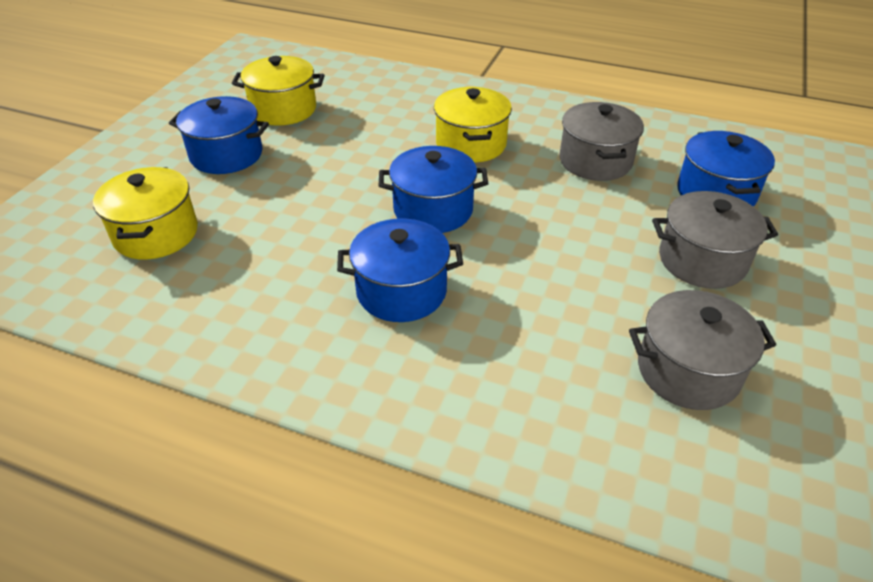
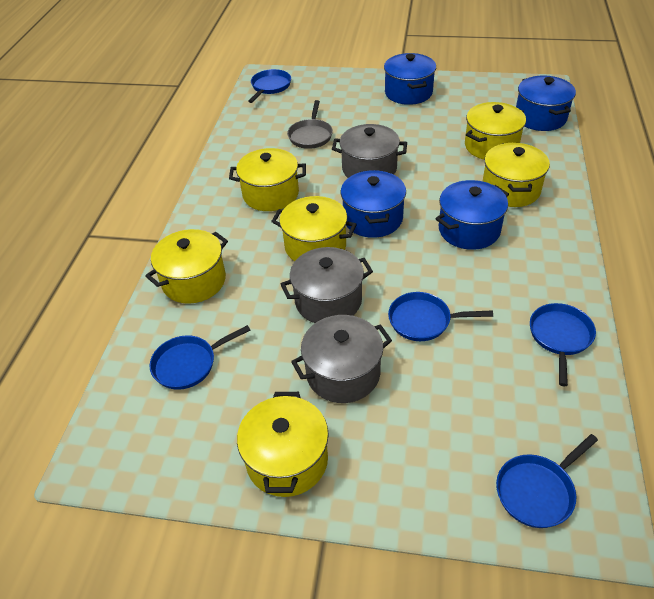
blue pan: none = 0 -> [149,325,250,390] [248,69,291,103] [388,292,493,341] [496,434,598,528] [530,303,596,386] = 5
grey pan: none = 0 -> [287,100,333,149] = 1
yellow pot: [93,167,198,260] [232,56,324,126] [434,87,512,163] = 3 -> [145,229,228,304] [229,148,306,211] [237,392,329,497] [271,196,357,261] [465,102,526,159] [483,143,550,207] = 6

